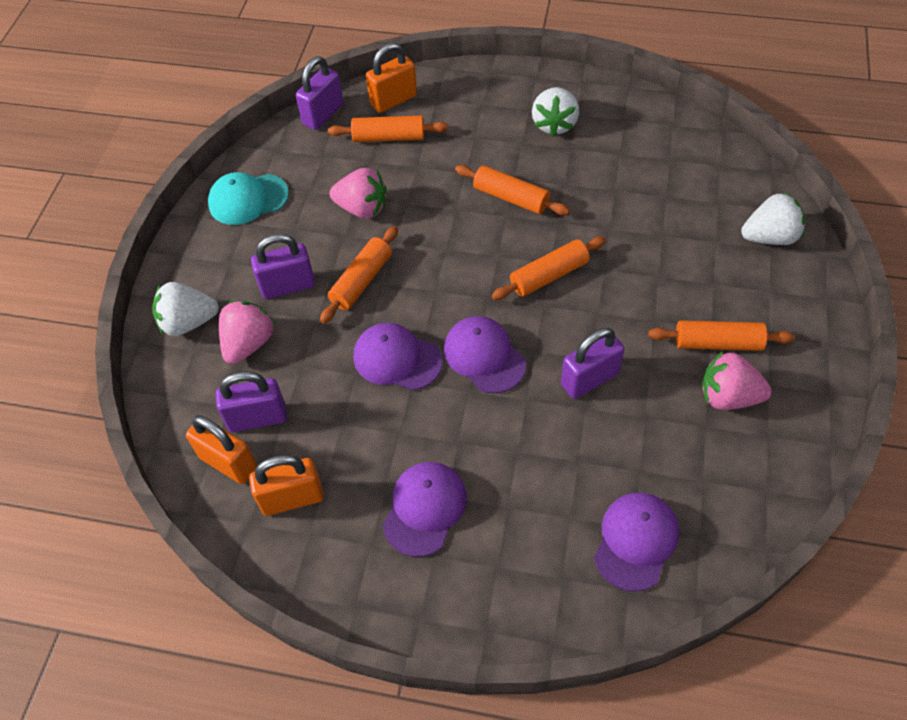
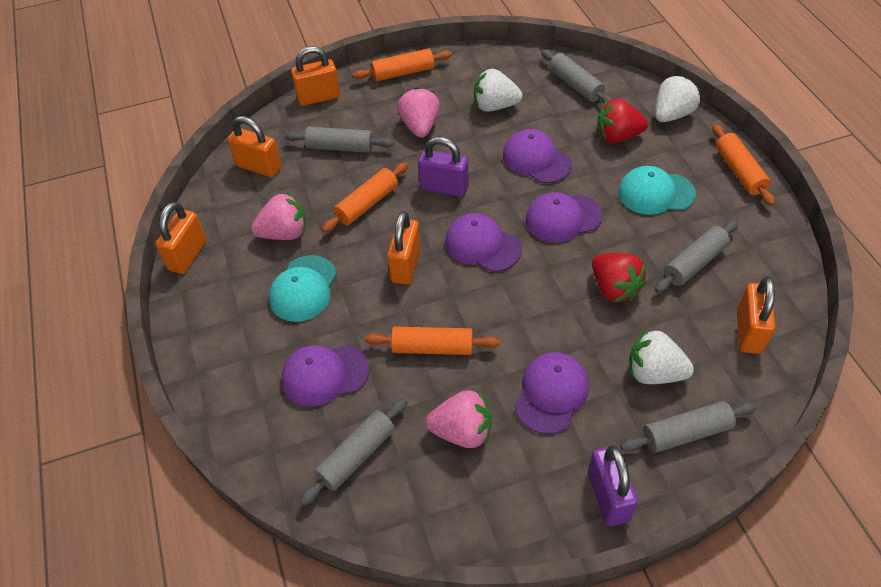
grey rolling pin: none = 0 -> [285,127,394,153] [299,398,407,506] [541,49,612,104] [620,401,757,453] [654,220,738,293] = 5
orange padlock: [186,415,257,484] [249,455,324,516] [366,43,417,113] = 3 -> [155,202,207,274] [228,116,282,177] [291,46,340,106] [387,211,421,285] [737,277,775,354] = 5
orange rolling pin: [320,226,398,324] [328,115,448,142] [455,165,570,215] [492,237,606,300] [648,320,795,351] = 5 -> [322,162,408,232] [353,48,452,81] [365,327,500,355] [712,124,775,206] = 4
purple cap: [354,323,442,391] [383,462,467,557] [444,316,526,393] [594,493,679,591] = 4 -> [281,345,369,407] [445,213,522,272] [503,129,572,183] [514,352,589,434] [525,192,603,243] = 5
purple padlock: [216,371,287,432] [251,233,315,299] [296,56,344,130] [561,328,625,399] = 4 -> [418,137,468,197] [588,445,638,527] = 2
red strawberry: none = 0 -> [592,253,646,302] [597,98,648,143] = 2
turquoise cap: [208,172,289,225] = 1 -> [269,255,337,322] [618,166,696,215] = 2

